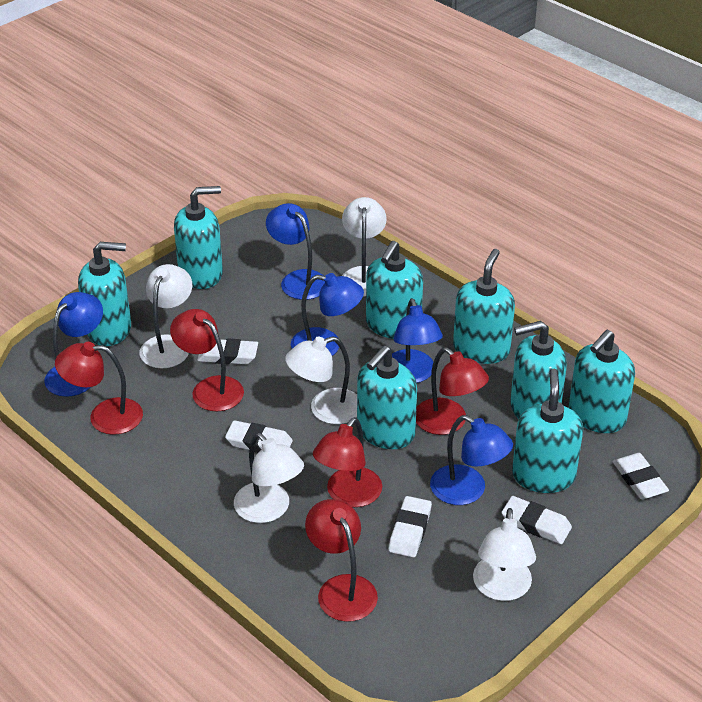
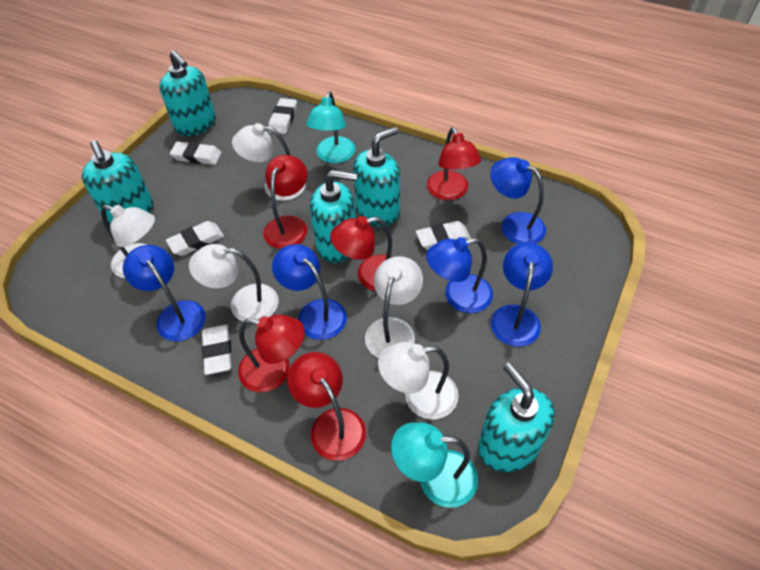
turquoise lamp: none = 0 -> [306,92,355,163] [391,422,478,508] = 2
turquoise soap dispenser: [78,242,131,346] [174,186,223,289] [357,346,417,449] [366,241,423,339] [453,249,515,364] [510,321,567,419] [512,369,583,493] [569,330,635,433] = 8 -> [82,140,153,224] [159,50,216,136] [310,170,357,263] [353,127,400,226] [478,363,555,472] = 5

